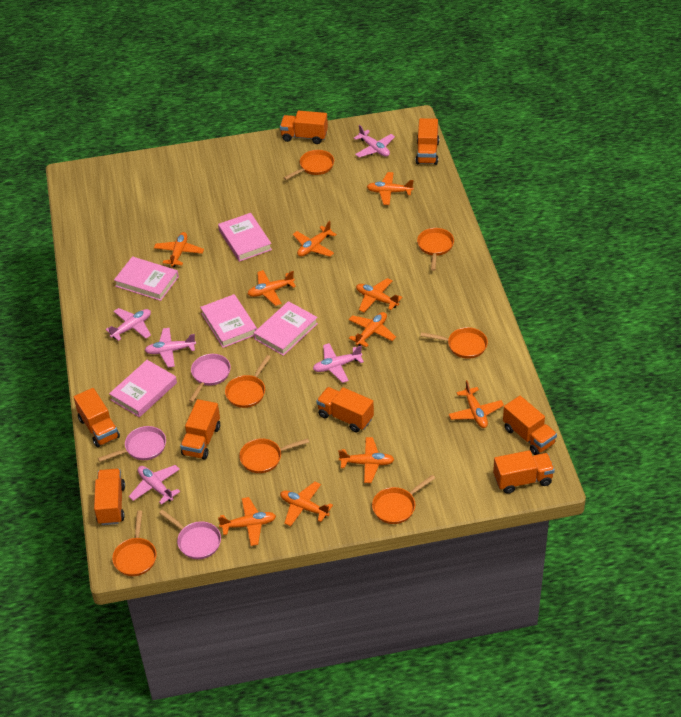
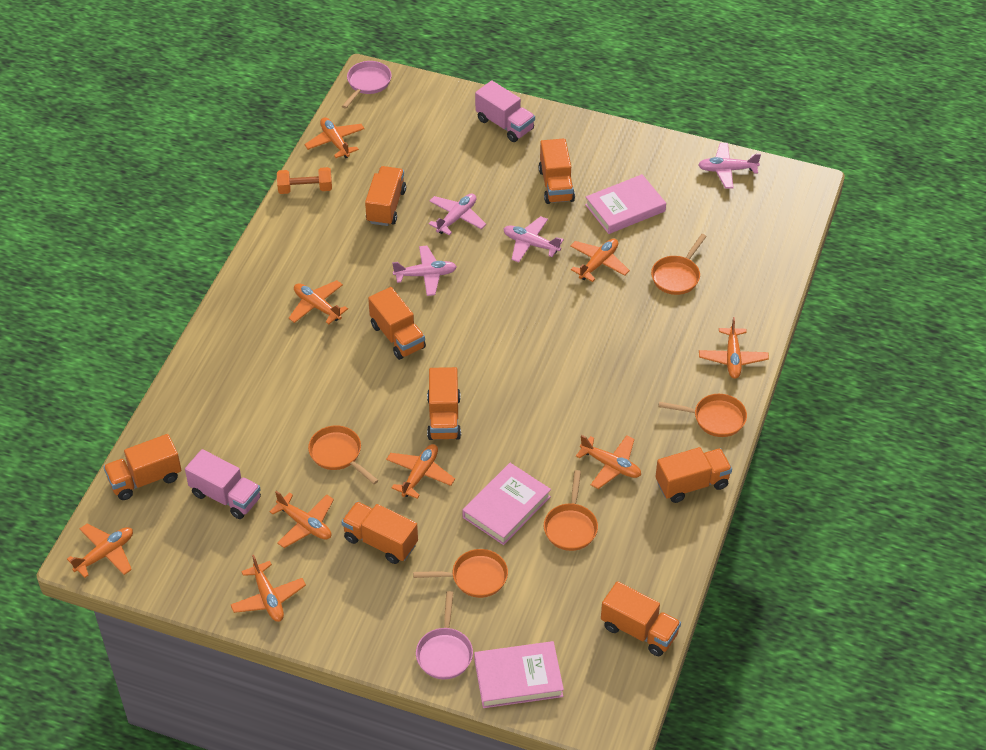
orange dumbbell: none = 0 -> [277,167,332,194] = 1
orange pan: [112,511,157,576] [225,355,271,408] [239,438,309,473] [284,150,334,180] [372,475,435,524] [417,228,454,271] [421,327,488,359] = 7 -> [308,425,379,484] [413,549,508,598] [544,470,598,551] [651,234,707,295] [658,394,747,437] = 5
orange plane: [154,232,204,267] [218,497,276,546] [248,270,296,306] [280,482,333,526] [293,221,337,257] [338,437,395,483] [348,312,396,347] [356,278,402,312] [367,172,414,205] [449,380,504,428] = 10 -> [67,524,133,578] [231,555,306,622] [269,491,334,548] [289,280,348,324] [304,117,365,158] [386,444,455,499] [570,239,630,282] [576,435,641,489] [699,317,769,379] = 9
pink book: [109,360,177,417] [114,256,179,301] [200,294,257,348] [218,213,272,262] [254,301,318,356] = 5 -> [462,463,551,545] [474,641,564,708] [585,174,666,234] = 3
pink pan: [98,426,166,462] [159,510,221,559] [189,354,231,402] = 3 -> [342,61,392,109] [416,591,473,679] = 2
pink plane: [105,308,151,341] [129,465,180,505] [145,328,196,368] [313,343,364,383] [354,125,395,157] = 5 -> [392,246,457,296] [428,194,486,235] [504,216,564,262] [698,143,761,188] = 4
pink truck: none = 0 -> [185,449,261,519] [475,80,535,142] = 2

